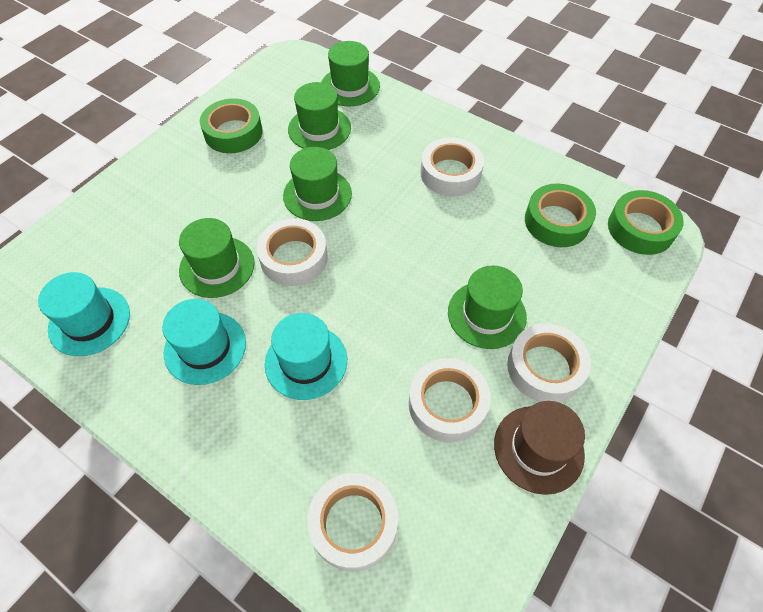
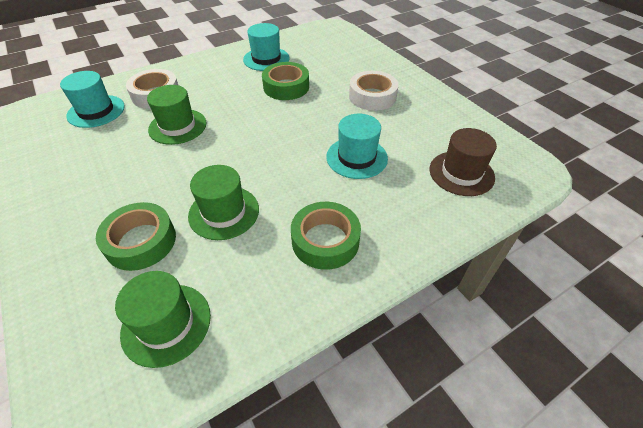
green hat: [179,218,255,298] [283,147,352,221] [288,82,351,150] [321,41,380,107] [448,265,527,349] = 5 -> [115,271,211,368] [147,85,207,145] [188,165,259,240] = 3
white tape: [257,218,328,286] [307,473,398,571] [409,358,491,443] [420,138,484,196] [507,324,591,402] = 5 -> [126,69,178,109] [349,71,399,111] = 2

